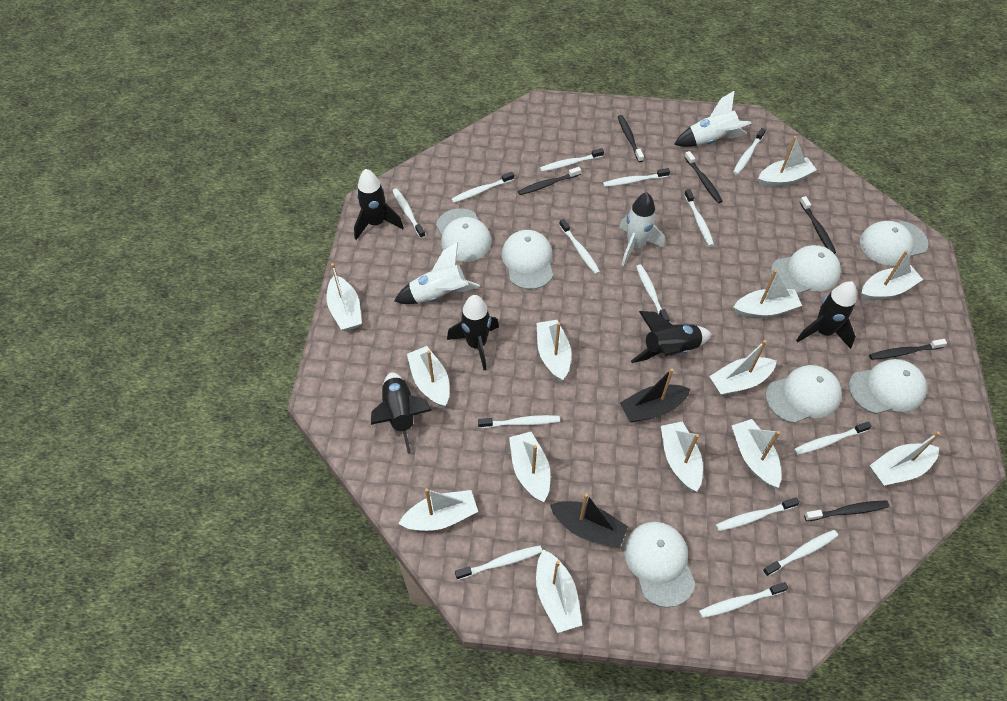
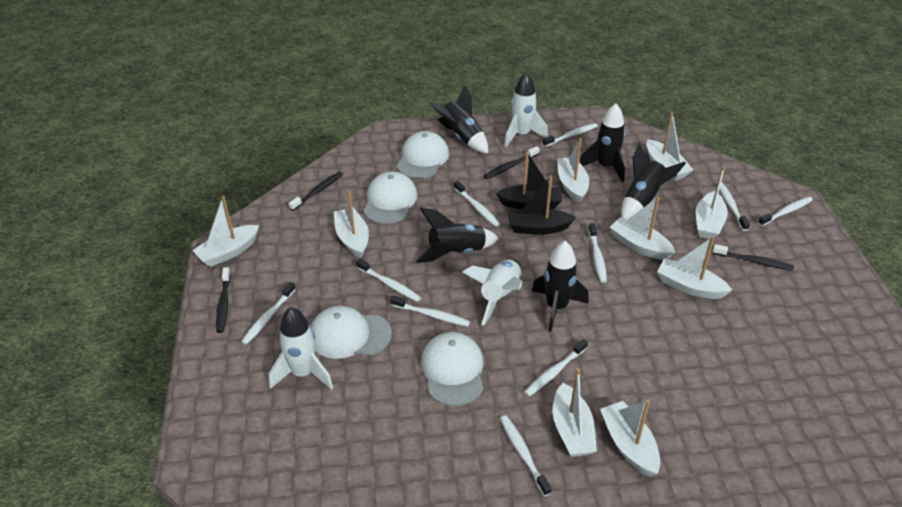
black toothbrush: [518,167,581,195] [618,115,644,162] [685,151,722,203] [800,196,836,254] [804,500,889,521] [869,339,947,360] = 6 -> [216,267,231,333] [289,172,343,211] [484,146,540,179] [713,244,794,271] = 4
white boat: [326,263,362,331] [398,488,478,531] [407,346,450,407] [509,432,551,502] [536,550,582,633] [537,320,571,381] [661,421,703,492] [709,340,777,396] [732,419,781,488] [733,270,802,318] [758,136,817,188] [861,250,923,301] [870,431,940,486] = 13 -> [192,196,259,267] [333,191,369,258] [553,368,597,457] [557,138,589,203] [600,400,660,477] [610,196,675,260] [646,112,693,181] [657,236,732,299] [696,166,728,239] = 9
white cap: [436,208,491,262] [502,230,553,289] [624,522,695,608] [765,365,842,423] [771,245,841,294] [849,359,927,414] [860,221,928,266] = 7 -> [311,306,392,359] [363,172,417,224] [397,131,449,179] [421,332,483,406] = 4
white toothbrush: [392,188,425,238] [451,172,514,203] [455,545,542,580] [478,415,560,428] [540,148,604,172] [559,219,600,275] [603,168,670,187] [636,264,670,322] [684,189,714,247] [699,582,788,618] [716,497,799,531] [733,128,766,175] [763,530,838,576] [794,421,872,455] = 14 -> [241,282,296,345] [356,258,421,302] [390,295,470,327] [454,181,500,227] [500,415,552,496] [524,339,588,397] [543,123,598,147] [589,223,607,283] [717,182,750,231] [758,197,813,226] = 10

